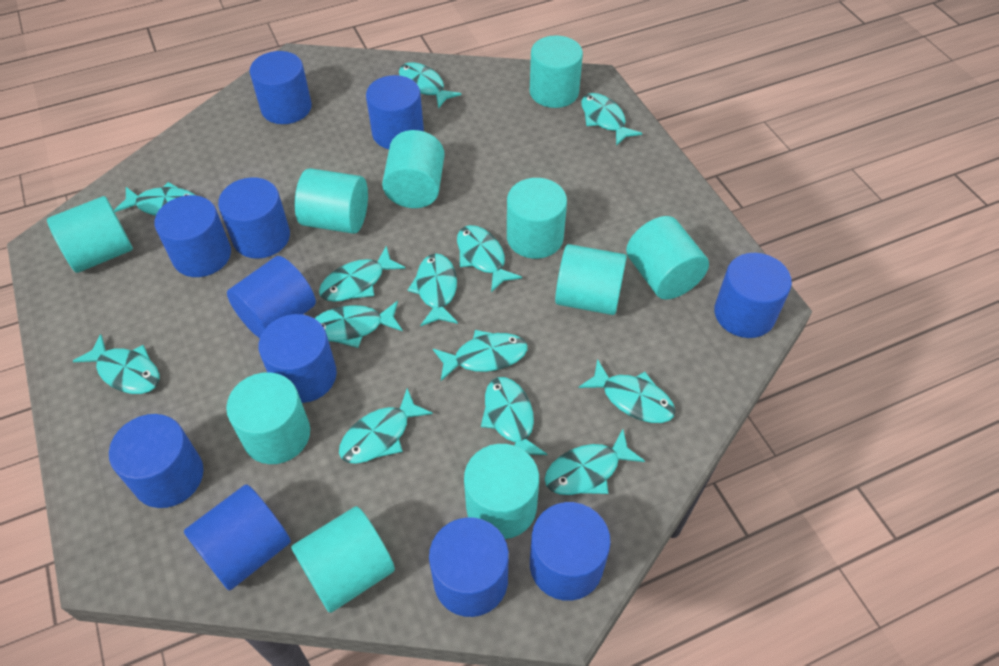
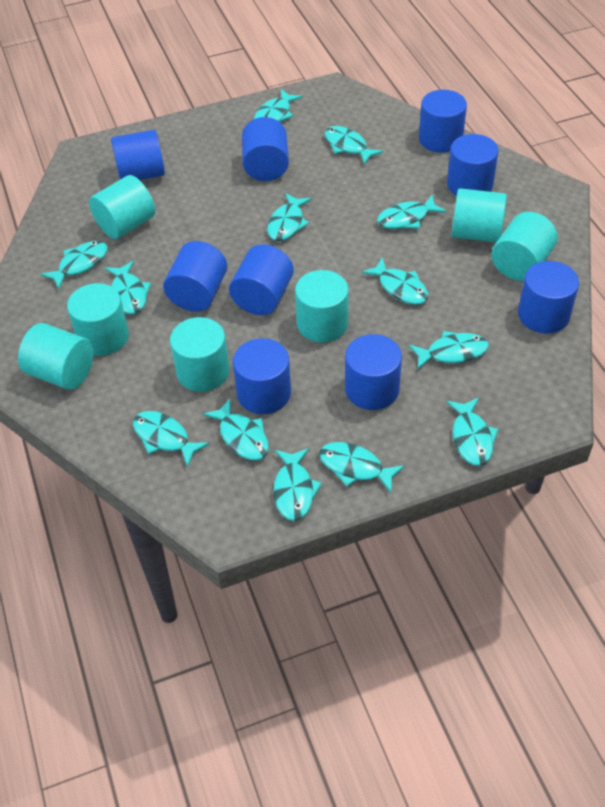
blue cylinder: [109,414,203,508] [154,195,231,277] [184,484,291,591] [218,177,290,259] [227,256,316,338] [250,51,312,124] [258,314,337,403] [366,75,424,149] [429,517,509,617] [530,502,611,601] [714,253,792,338] = 11 -> [111,130,165,180] [163,241,227,312] [229,244,294,315] [233,338,291,414] [242,117,289,181] [345,334,402,410] [419,90,467,153] [447,134,499,196] [518,261,579,334] = 9
turquoise cylinder: [47,196,133,273] [226,372,310,464] [291,506,395,613] [295,168,368,234] [382,130,445,208] [464,444,539,539] [507,178,567,259] [529,35,583,108] [555,244,627,315] [626,216,709,300] = 10 -> [18,323,94,390] [67,283,129,356] [89,175,155,239] [170,317,229,392] [295,270,349,342] [452,188,507,243] [491,212,558,281] = 7

